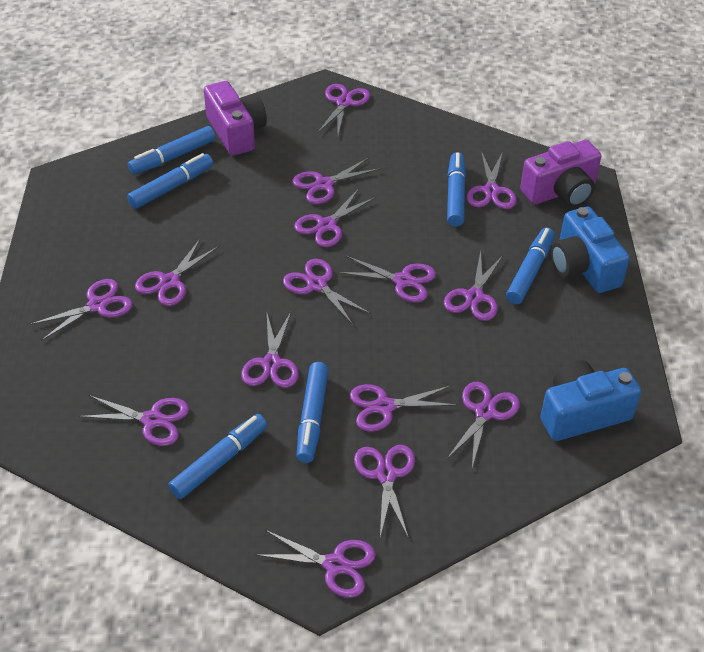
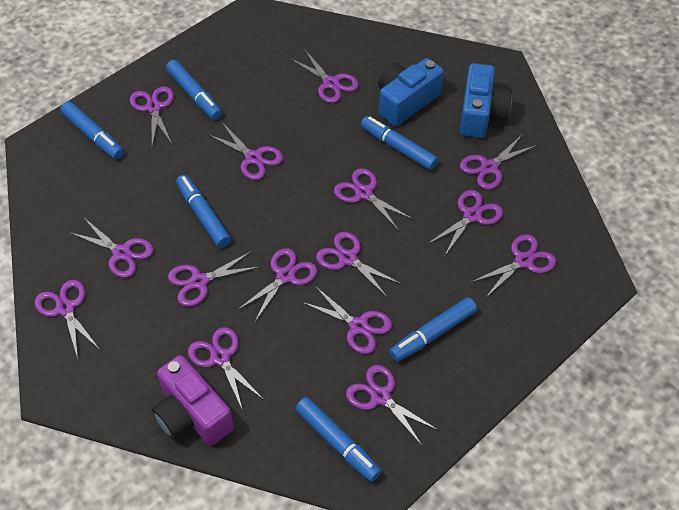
purple camera: [204,81,267,156] [520,140,601,208] = 2 -> [152,355,234,446] = 1

